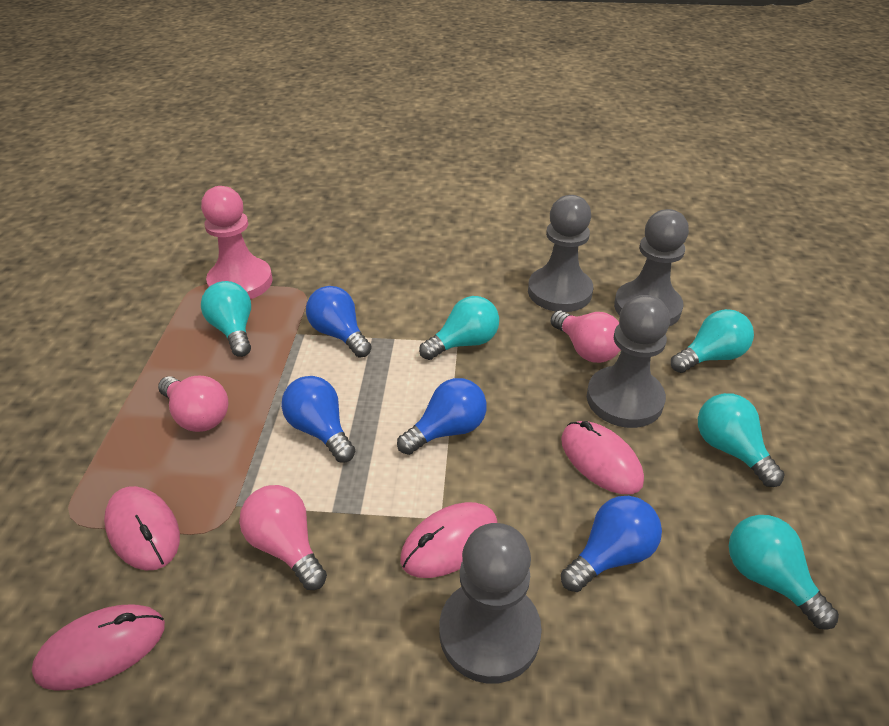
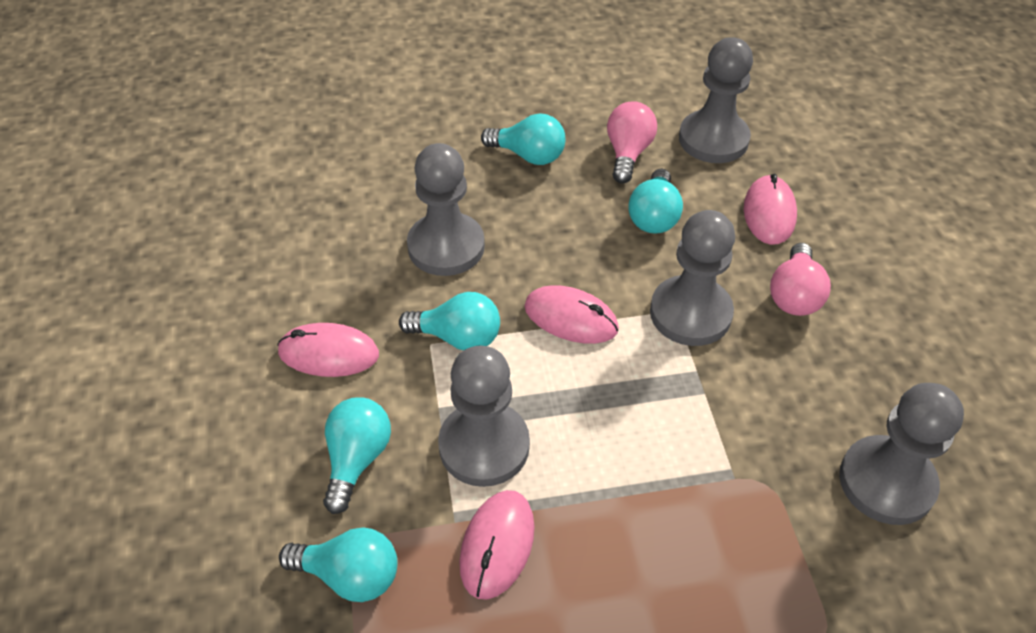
blue light bulb: [281,376,355,462] [306,286,372,358] [397,378,487,455] [561,496,662,592] = 4 -> none = 0
grey pawn: [439,523,542,684] [528,195,593,312] [587,295,670,428] [614,209,689,326] = 4 -> [407,143,485,276] [438,345,530,487] [650,210,735,346] [679,37,753,163] [839,383,964,525] = 5
pink light bulb: [158,376,229,432] [239,485,327,590] [550,310,621,363] = 3 -> [607,101,657,184] [770,243,831,316] = 2
pink pawn: [201,186,273,299] = 1 -> none = 0

